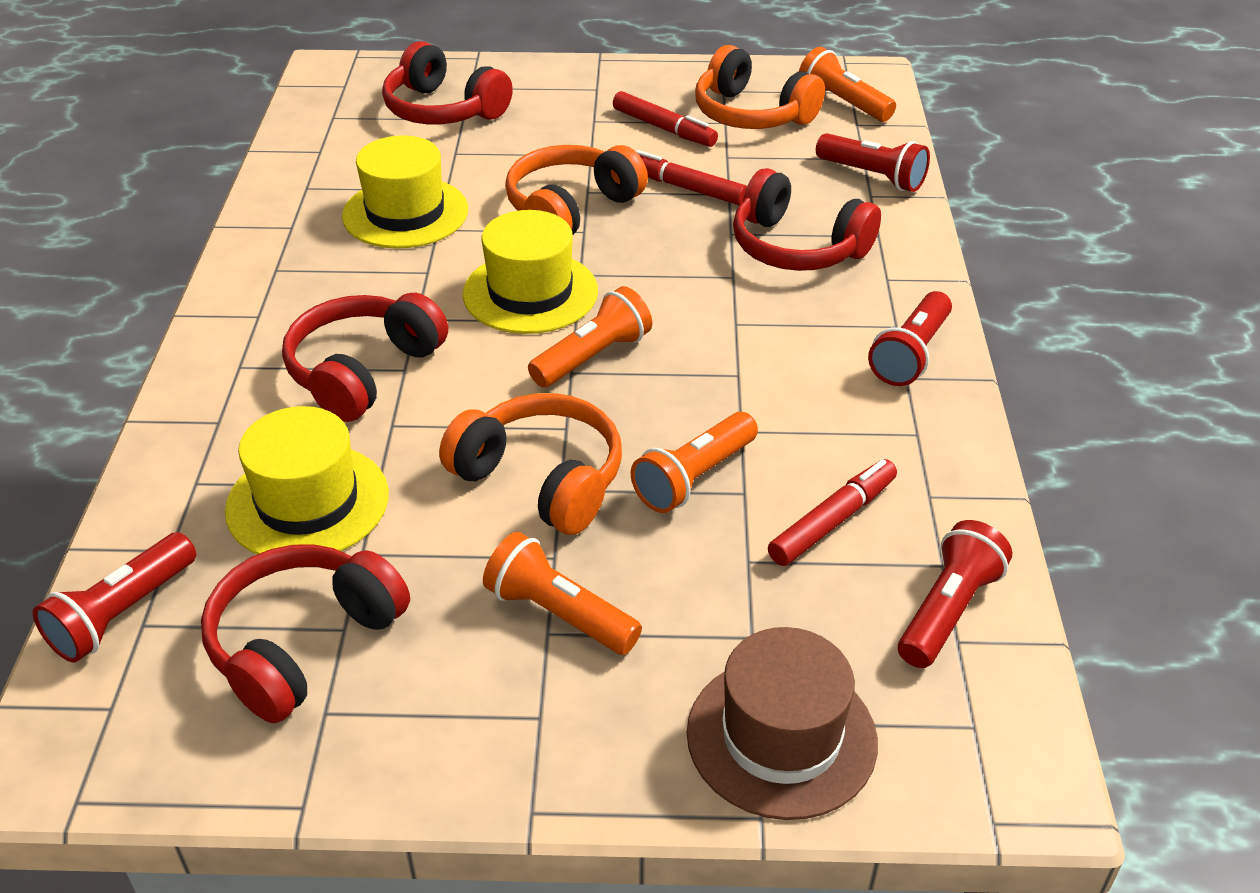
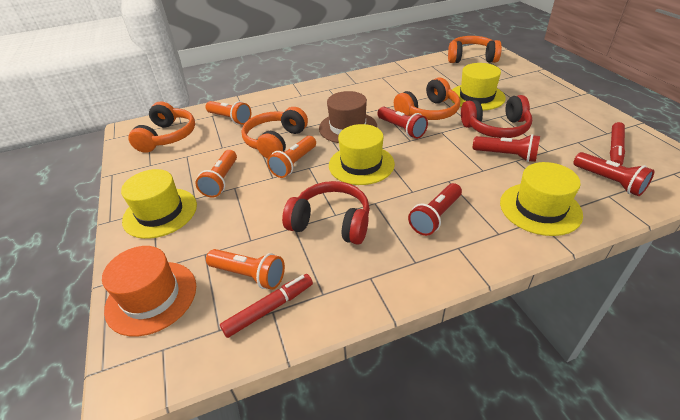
orange hat: none = 0 -> [102,246,196,336] = 1
orange headphones: [439,393,622,535] [505,145,648,235] [695,45,825,129] = 3 -> [129,102,195,153] [241,107,308,159] [394,77,460,120] [448,36,502,63] = 4
red headphones: [201,544,410,723] [282,293,448,422] [382,41,513,124] [733,168,881,271] = 4 -> [282,181,370,245] [461,95,532,138] = 2
red marker: [613,91,718,147] [636,150,747,205] [768,459,897,566] = 3 -> [220,274,313,338] [610,122,625,166] = 2
yellow hat: [225,406,389,554] [342,135,468,248] [463,210,598,334] = 3 -> [121,169,197,239] [329,124,395,185] [451,63,506,110] [500,162,583,236] = 4

